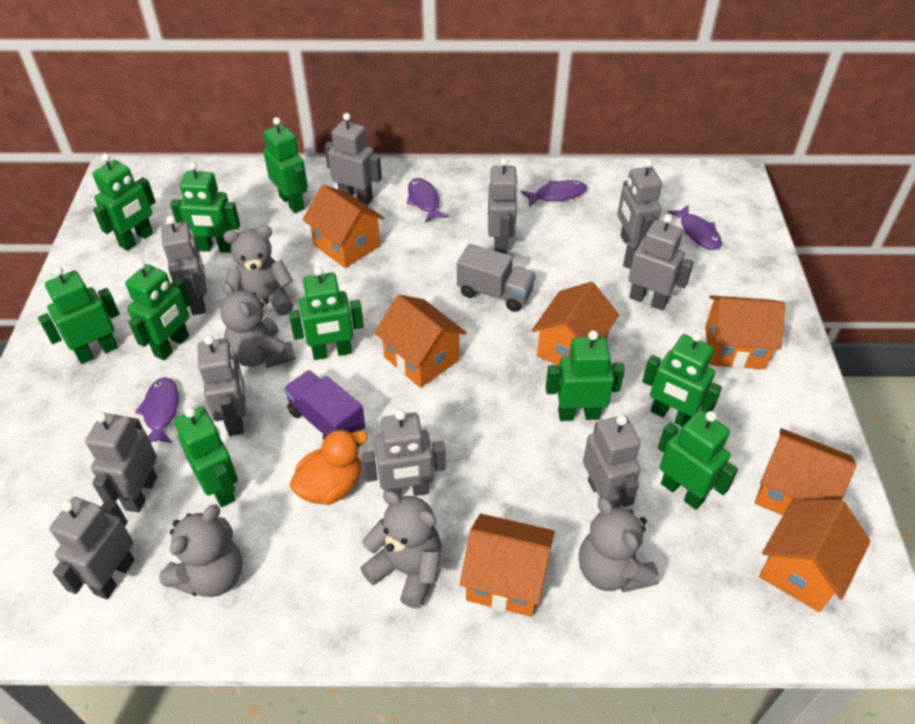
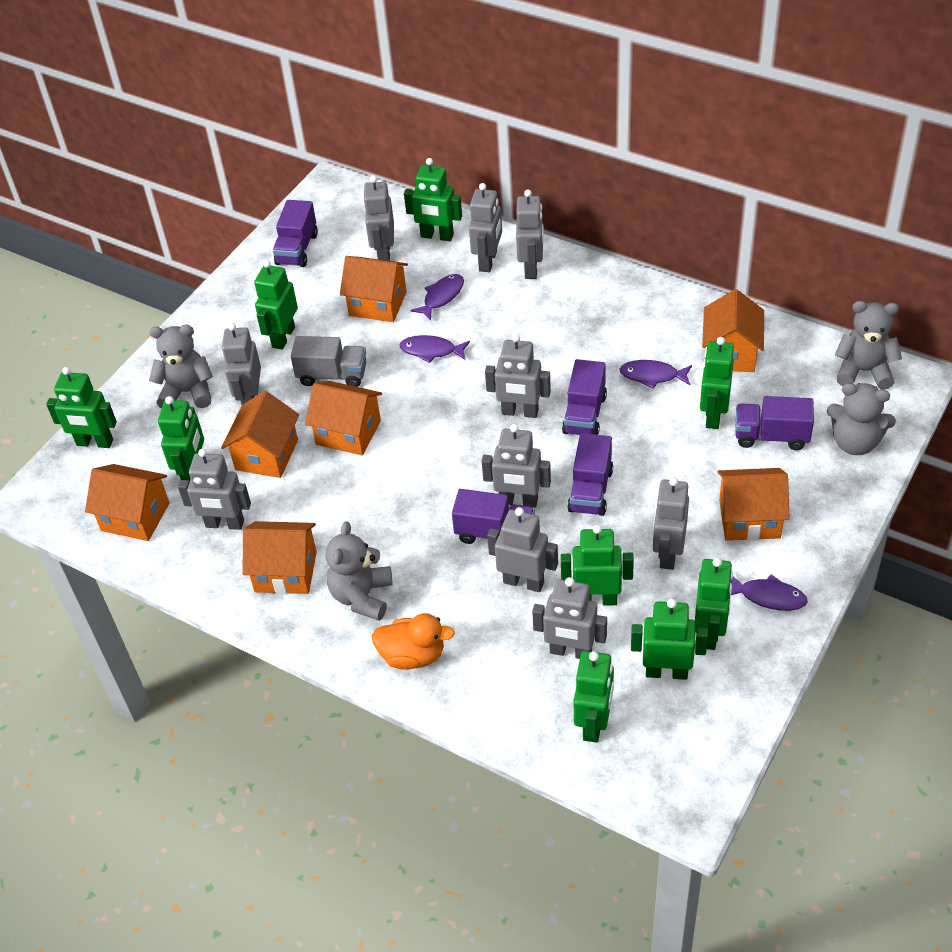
green robot: [38,266,120,364] [92,154,156,251] [125,260,191,360] [170,162,240,253] [174,407,238,507] [263,117,308,213] [289,267,364,360] [546,331,625,421] [642,332,722,427] [658,410,738,510] = 10 -> [46,367,117,448] [158,396,204,482] [254,260,298,350] [404,158,462,241] [561,525,634,605] [574,651,614,743] [631,599,708,680] [695,558,733,650] [700,337,734,429] = 9
grey teddy bear: [159,505,242,597] [220,282,296,368] [223,225,293,316] [360,490,441,609] [579,497,659,592] = 5 -> [149,325,213,408] [325,521,393,621] [827,383,896,455] [835,301,902,389] = 4
purple truck: [284,370,365,440] = 1 -> [273,200,318,267] [452,489,535,544] [562,359,607,435] [567,433,613,516] [736,396,814,450] = 5

